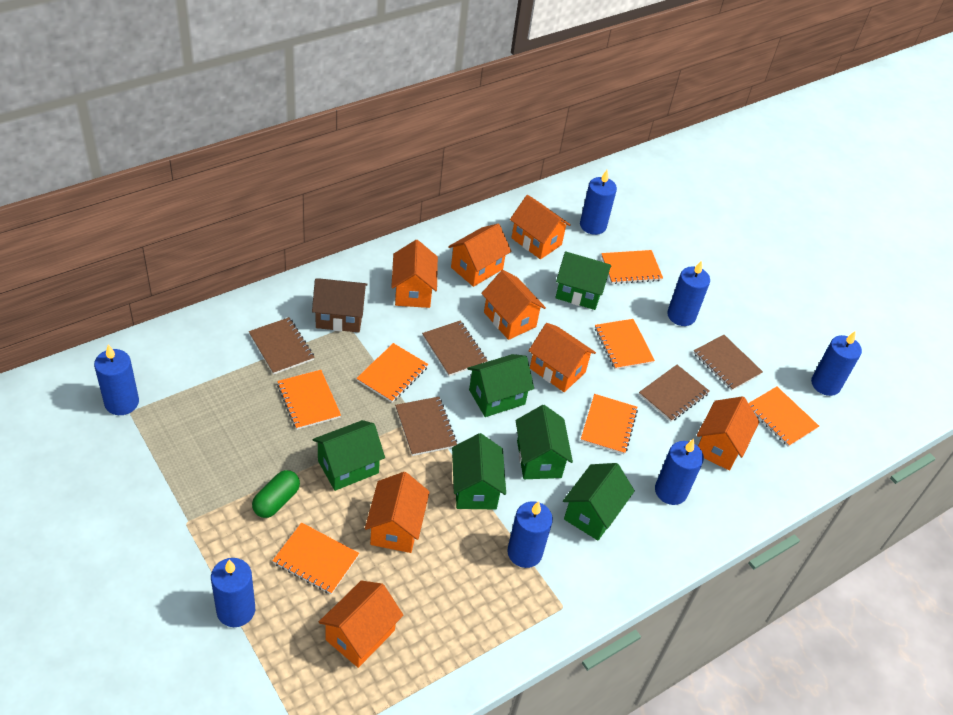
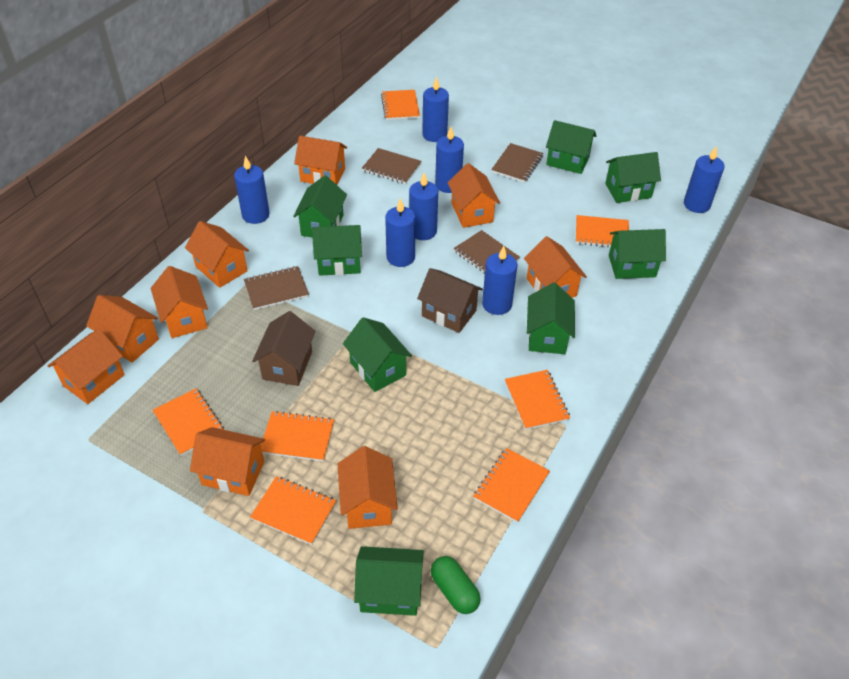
brown house: [312,278,368,332] = 1 -> [252,311,316,386] [417,268,483,333] = 2
brown notebook: [249,317,315,375] [395,397,457,456] [422,321,488,376] [639,365,709,422] [693,335,763,391] = 5 -> [244,266,309,310] [362,148,421,184] [454,230,520,274] [491,143,543,183] = 4
green house: [313,420,385,491] [452,433,506,510] [467,354,534,417] [515,405,573,479] [555,251,612,310] [563,463,635,540] = 6 -> [293,175,347,238] [312,225,362,276] [343,317,412,392] [354,546,424,616] [527,283,575,354] [546,120,596,174] [605,152,661,203] [609,229,666,279] = 8
orange house: [319,580,404,668] [365,472,430,553] [391,240,438,308] [448,224,511,287] [481,270,546,340] [510,195,571,259] [528,323,596,392] [697,396,759,471] = 8 -> [48,329,125,404] [86,295,159,363] [151,266,208,338] [185,221,249,288] [190,427,265,496] [294,136,347,185] [338,446,398,529] [448,163,500,228] [524,236,587,298] = 9

